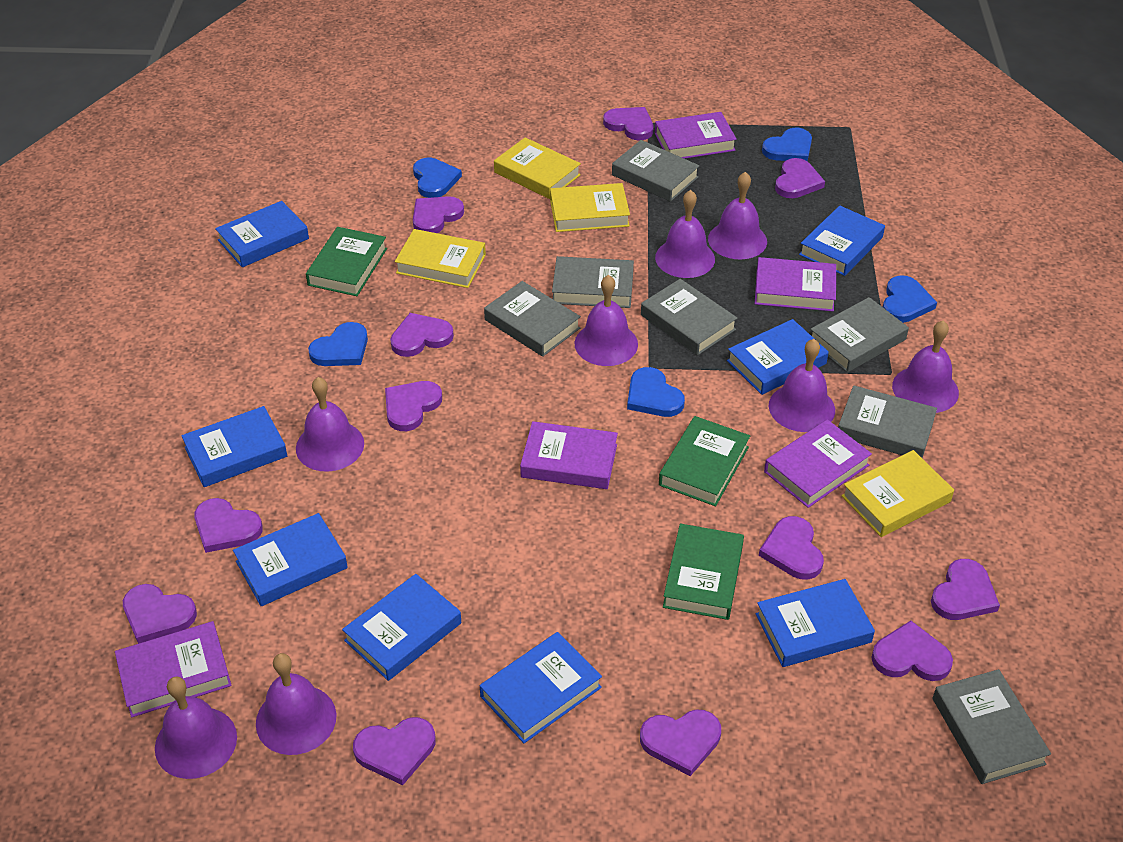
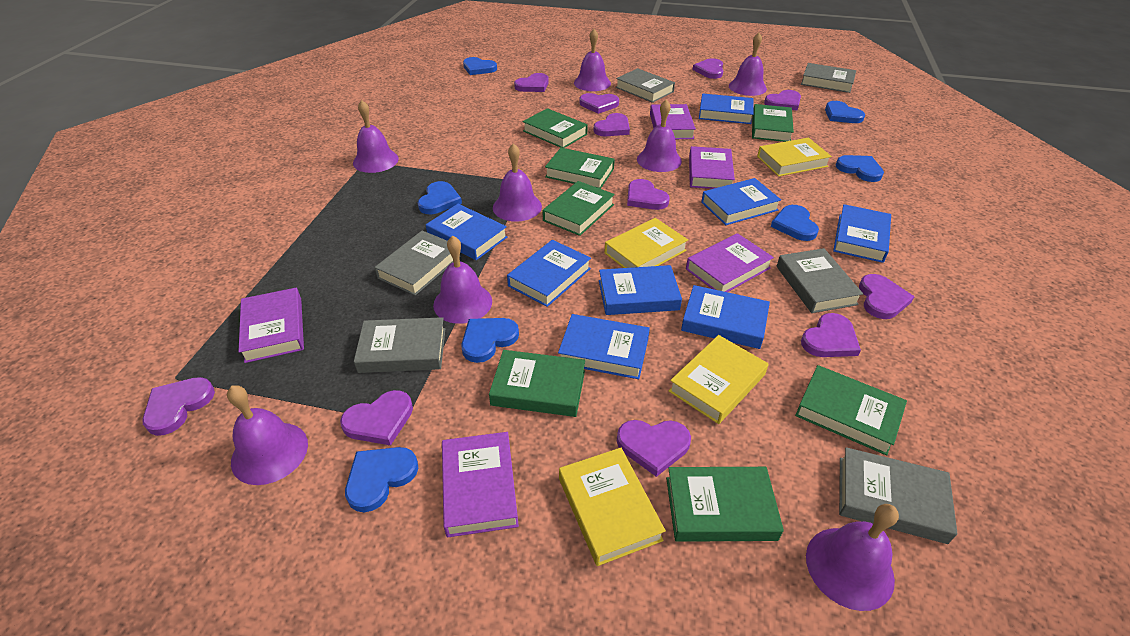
blue heart: [308,322,368,366] [413,158,462,198] [627,367,685,417] [762,128,812,161] [883,275,937,323] = 5 -> [345,447,418,512] [418,181,462,214] [461,318,519,363] [463,57,497,75] [771,205,819,241] [825,101,865,123] [836,155,884,182] = 7
green book: [306,227,387,296] [659,416,750,506] [663,524,744,620] = 3 -> [489,350,585,417] [523,108,588,148] [542,181,615,236] [545,148,615,189] [666,467,784,542] [752,104,794,142] [795,365,907,456] = 7
grey book: [484,281,581,357] [552,256,634,308] [612,140,700,202] [641,279,737,356] [810,297,909,372] [838,385,937,458] [932,669,1051,784] = 7 -> [354,317,445,373] [374,231,461,296] [616,68,675,103] [777,248,863,313] [801,63,856,93] [839,447,958,544] = 6
purple heart: [123,584,197,644] [194,498,263,553] [353,717,436,785] [385,381,442,431] [390,313,454,357] [413,196,464,233] [603,107,653,140] [640,710,721,776] [759,516,824,580] [775,158,825,198] [871,621,953,681] [931,559,1000,620] = 12 -> [142,377,215,436] [340,390,413,446] [514,73,549,92] [579,93,619,114] [593,113,630,136] [617,420,691,477] [627,179,670,210] [693,58,723,79] [764,90,801,111] [801,313,861,357] [859,274,914,319] = 11

